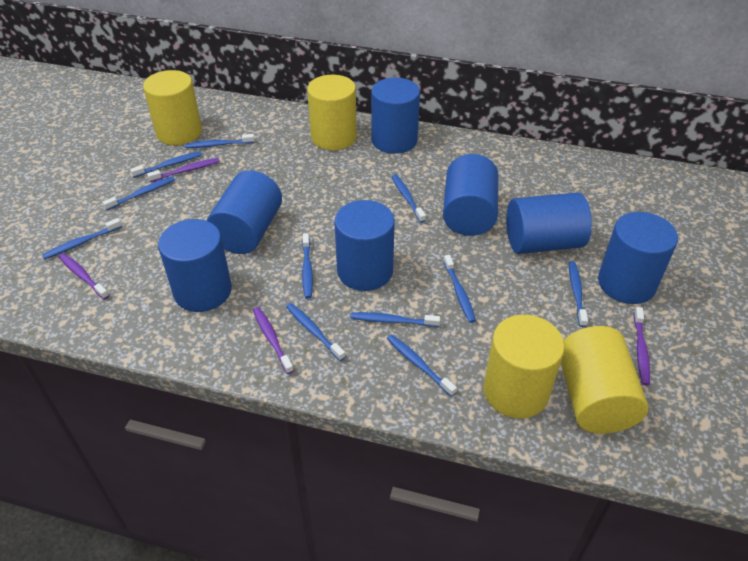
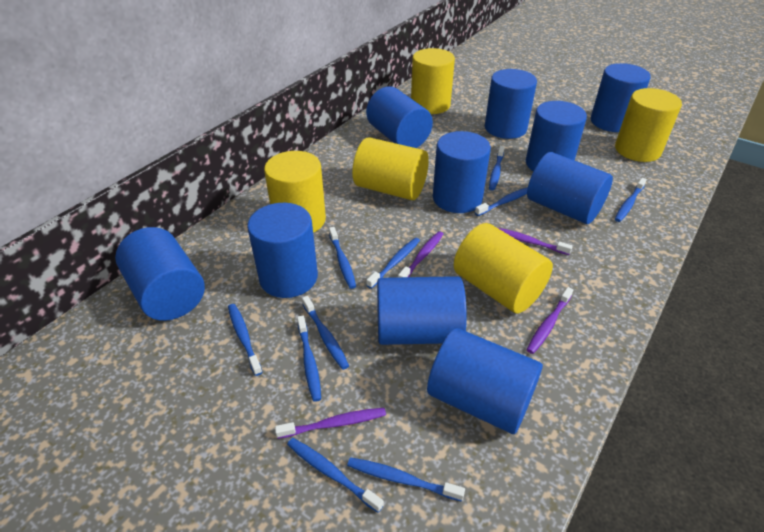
blue cylinder: [158,219,232,312] [206,170,282,254] [334,200,395,291] [371,78,420,154] [443,154,498,236] [506,193,592,254] [598,212,678,304] = 7 -> [115,227,205,321] [247,203,318,298] [366,86,433,148] [377,276,467,345] [427,328,543,434] [433,131,491,213] [485,69,537,139] [526,101,587,171] [527,152,613,224] [591,63,651,132] = 10
blue toothbrush: [42,218,122,259] [102,176,175,210] [130,151,202,178] [185,134,255,148] [286,303,345,361] [302,233,313,299] [350,312,440,327] [386,334,457,397] [392,174,426,223] [443,255,476,323] [569,261,588,327] = 11 -> [228,304,262,376] [287,438,384,513] [297,315,321,402] [302,296,349,370] [329,227,356,289] [347,457,465,502] [366,238,420,289] [475,187,528,216] [489,146,505,190] [615,178,647,222] = 10
yellow cylinder: [143,70,202,145] [307,75,357,150] [483,315,565,418] [561,326,648,434] = 4 -> [264,151,326,233] [352,137,429,201] [411,48,455,114] [454,223,553,313] [615,88,682,162] = 5

